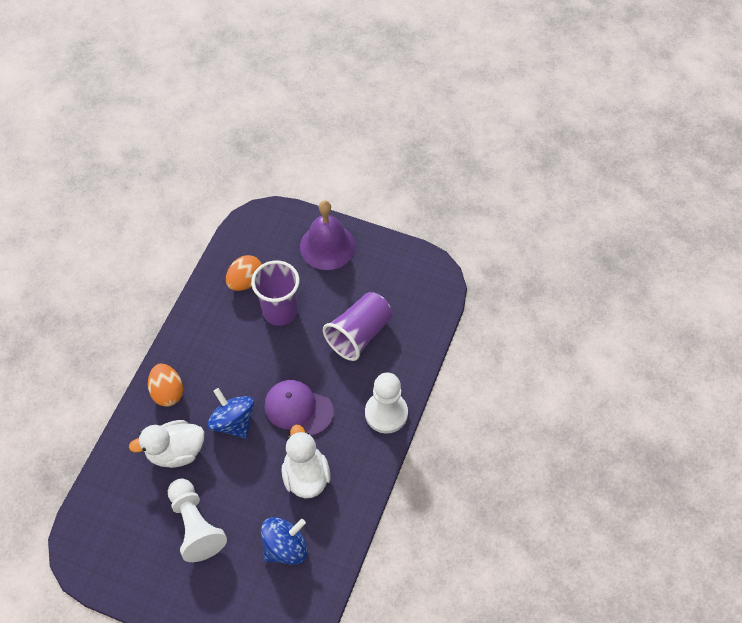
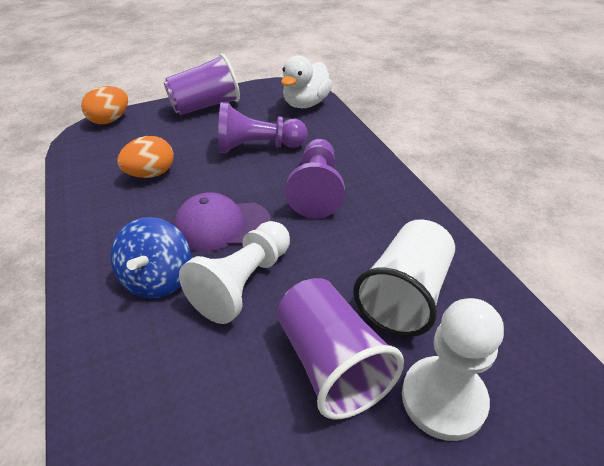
blue spinning top: [207,388,254,439] [261,517,308,565] = 2 -> [110,217,191,299] = 1
purple bell: [300,201,355,270] = 1 -> none = 0
purple pawn: none = 0 -> [218,102,308,153] [285,139,345,218] = 2
white cup: none = 0 -> [353,219,455,337] = 1
white duck: [129,420,204,468] [282,425,331,498] = 2 -> [281,55,332,108] = 1

